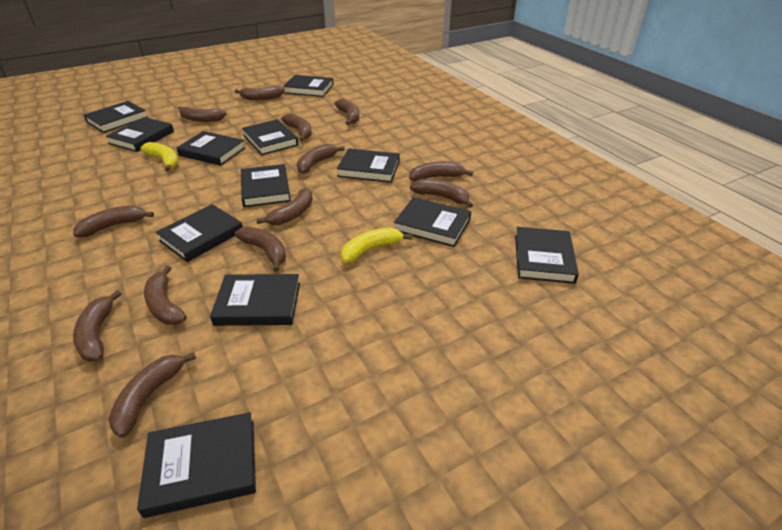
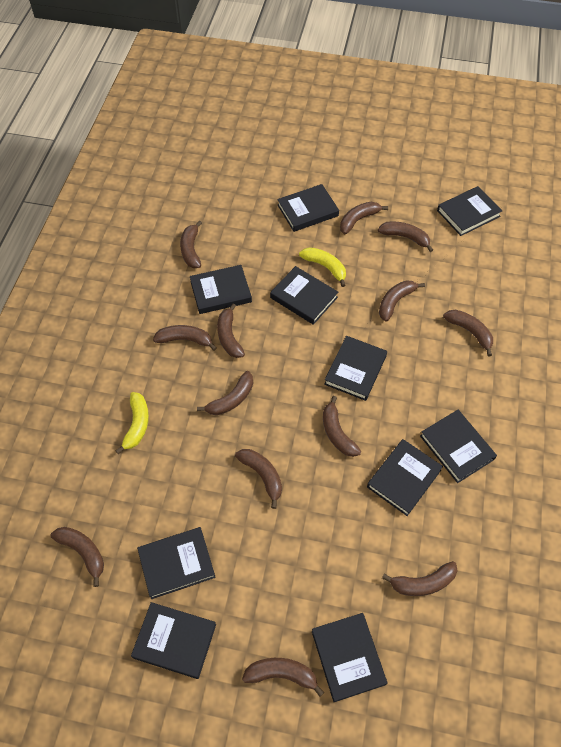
black book: [84,101,148,133] [106,117,174,152] [137,412,256,518] [155,204,243,262] [177,131,246,166] [210,274,300,326] [241,164,291,207] [242,119,298,155] [283,75,333,97] [337,149,400,183] [394,197,471,247] [515,227,579,284] = 12 -> [131,602,216,679] [137,527,216,599] [190,265,252,314] [270,266,338,325] [277,184,339,232] [312,613,387,702] [324,336,387,401] [367,439,443,516] [420,410,497,483] [437,186,502,236] = 10

